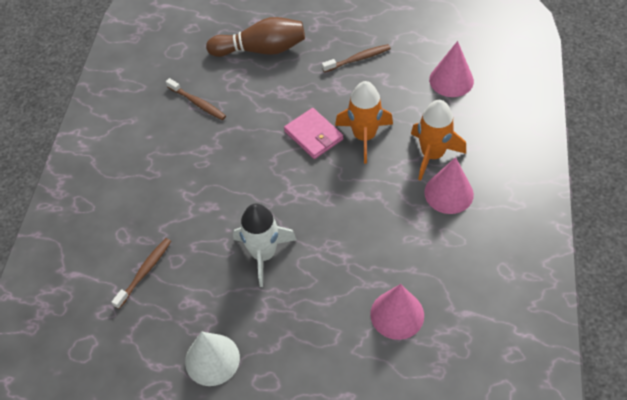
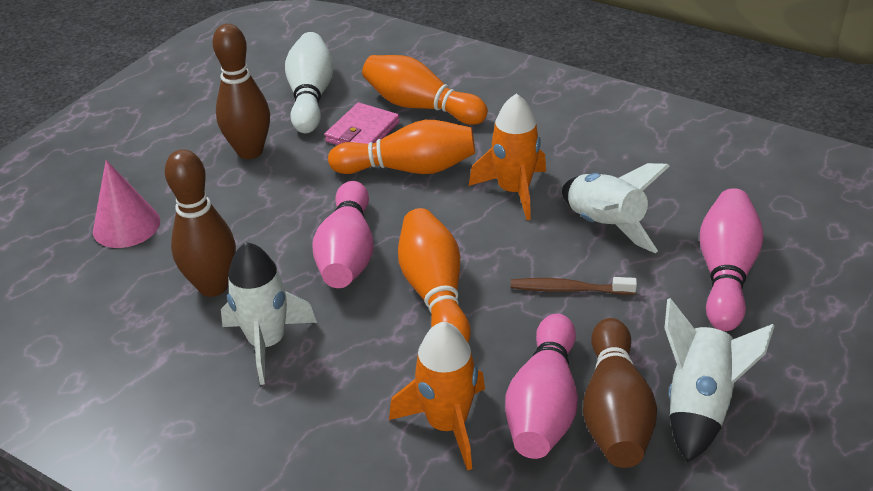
brown bowling pin: [206,17,305,57] = 1 -> [165,149,236,297] [212,24,270,159] [583,318,657,468] = 3
brown toothbrush: [112,238,171,309] [166,78,226,120] [322,44,391,73] = 3 -> [511,277,637,295] = 1
orange bowling pin: none = 0 -> [328,120,475,174] [362,55,488,125] [398,208,471,343] = 3
pink bowling pin: none = 0 -> [312,181,373,288] [505,314,578,459] [700,188,764,331] = 3
pink cone: [370,284,424,340] [424,157,474,214] [429,41,474,97] = 3 -> [93,160,160,248] = 1
white bowling pin: none = 0 -> [285,32,334,133] = 1
white cone: [185,332,240,386] = 1 -> none = 0
white rocket: [233,203,297,287] = 1 -> [221,242,317,385] [562,163,670,253] [665,298,775,463] = 3

